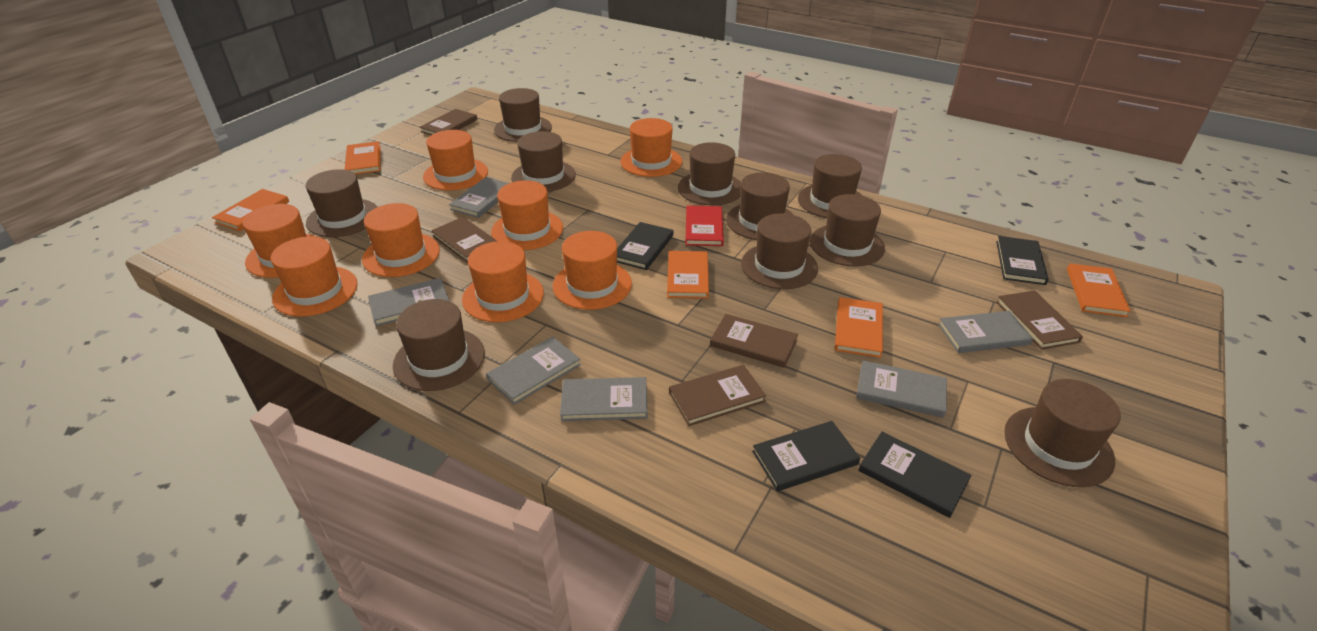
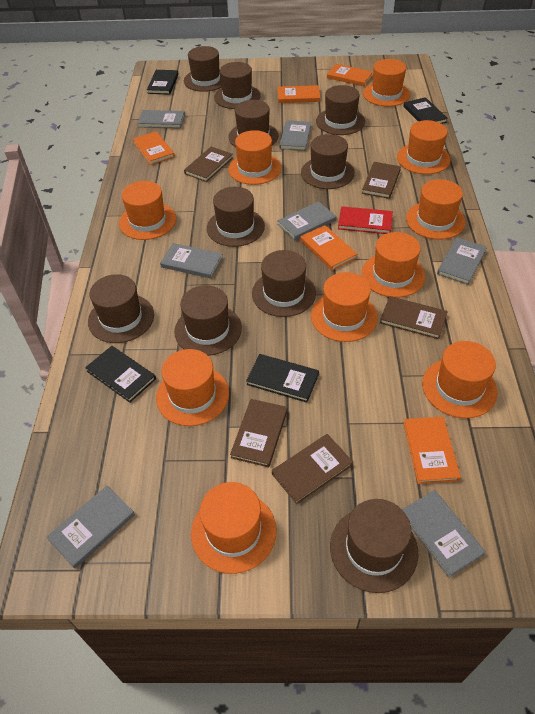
grey book: [368,278,449,326] [449,177,509,218] [486,337,581,405] [560,377,648,421] [856,360,947,418] [938,311,1033,353] = 6 -> [47,486,135,569] [137,110,185,129] [160,243,223,278] [278,201,337,240] [279,120,311,151] [402,490,486,578] [437,237,487,285] = 7
orange hat: [243,204,317,278] [271,236,358,317] [362,203,440,277] [423,130,488,190] [462,241,544,322] [491,180,563,250] [552,231,632,310] [620,118,682,177] = 8 -> [119,181,176,240] [156,349,229,426] [191,482,276,574] [228,130,281,185] [311,272,378,342] [361,232,425,298] [363,59,410,107] [397,120,451,174] [406,179,466,240] [422,341,498,418] = 10

